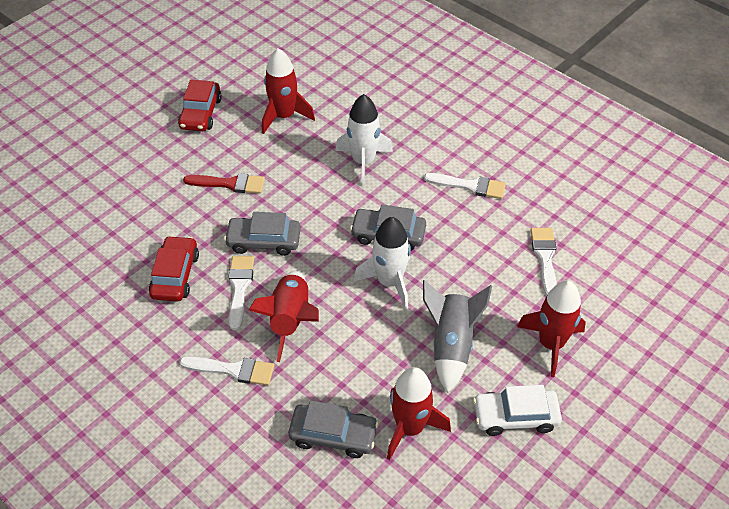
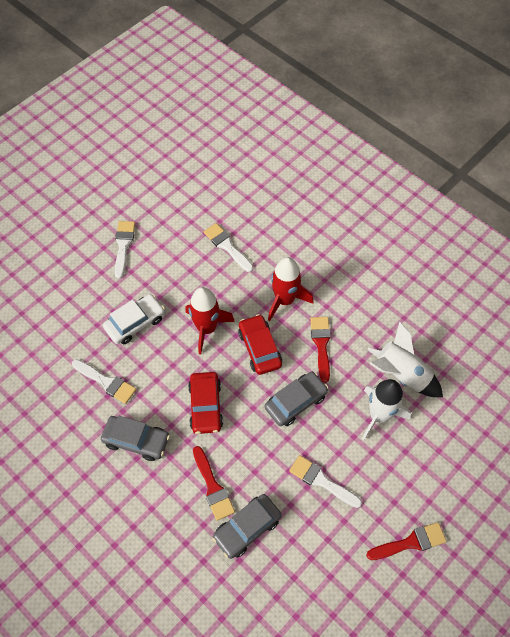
grey rocket: [423,280,492,393] = 1 -> none = 0
red brush: [183,173,265,194] = 1 -> [193,446,235,521] [310,317,331,383] [367,522,447,560] = 3
red rocket: [249,271,319,362] [262,48,315,134] [387,367,451,460] [517,281,586,377] = 4 -> [185,287,235,354] [268,257,313,321] = 2

